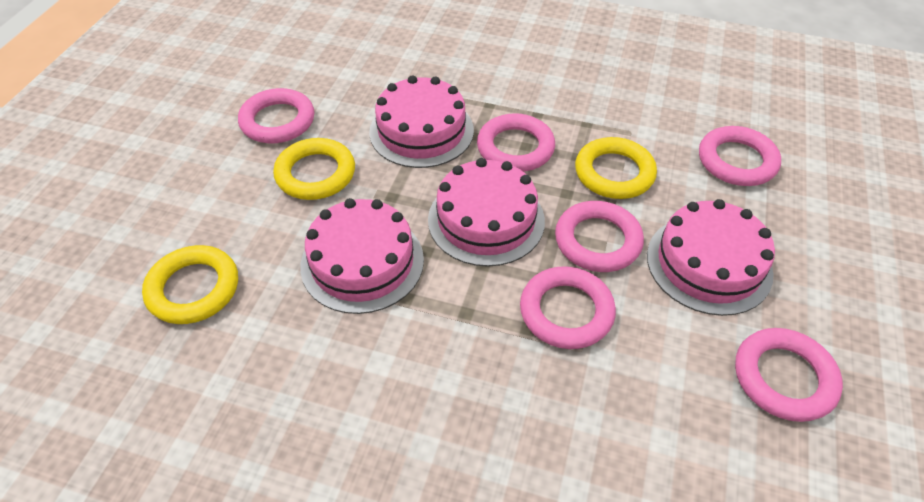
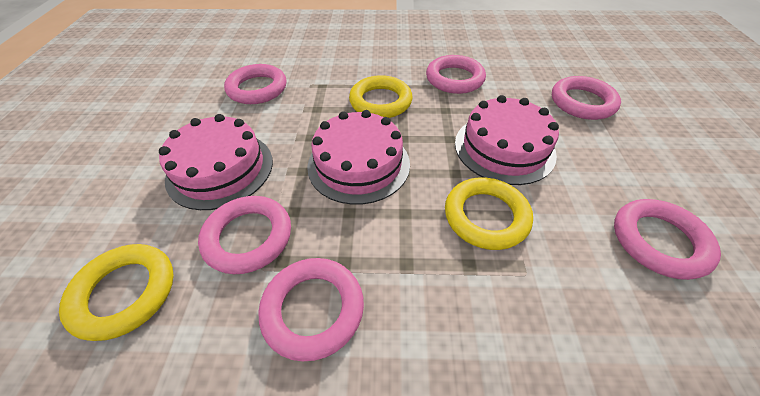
pink cake: [300,198,424,314] [369,75,474,168] [428,158,545,267] [647,199,775,316] = 4 -> [159,114,273,210] [307,110,410,205] [455,95,559,185] = 3

